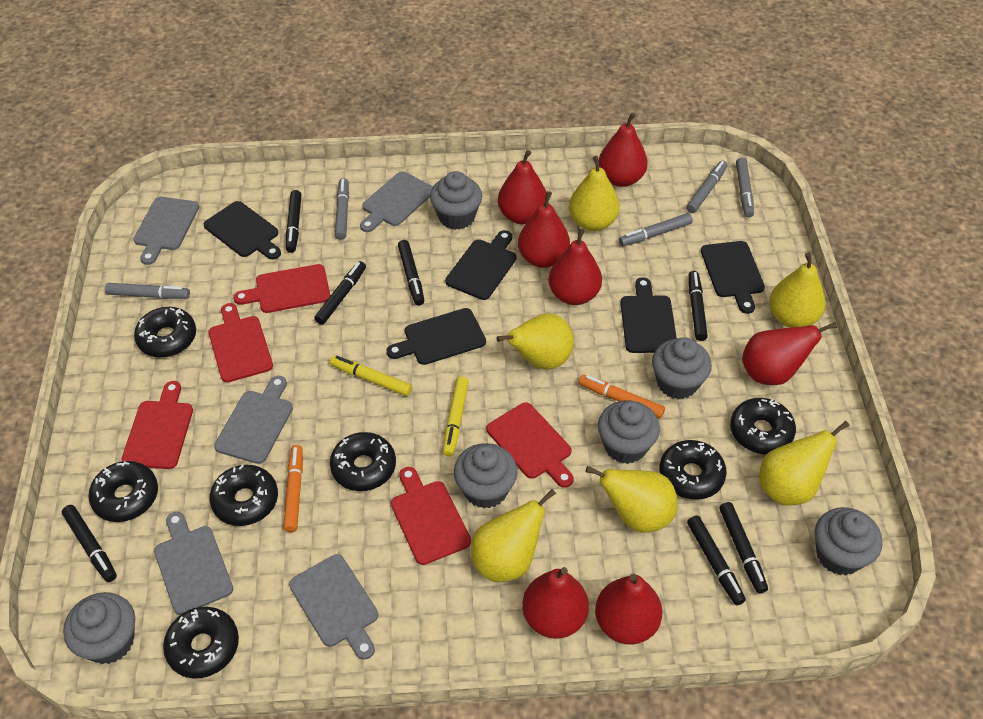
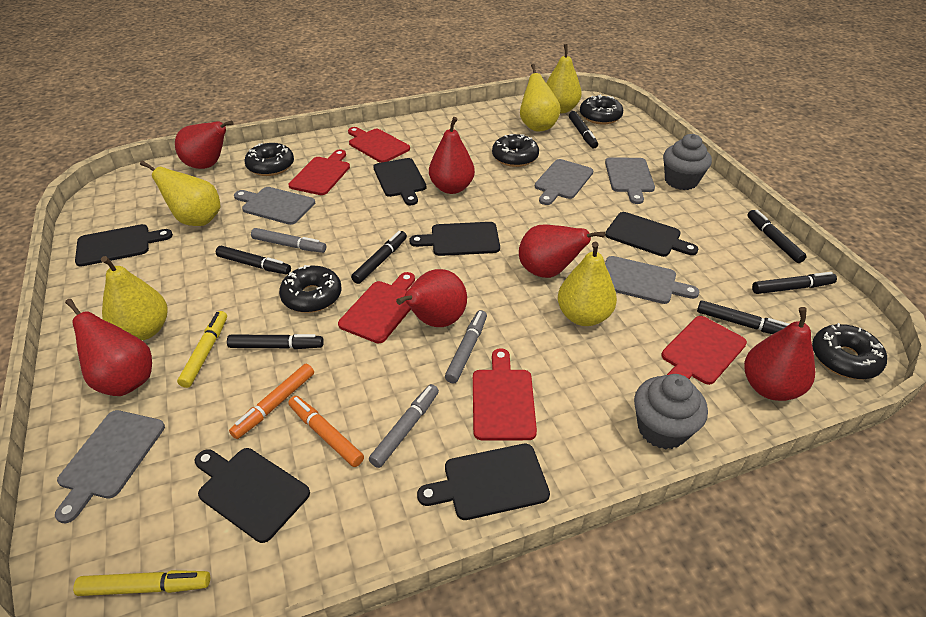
black cutting board: [204,201,281,260] [387,308,486,365] [445,230,516,300] [620,277,677,353] [701,241,765,314] = 5 -> [75,224,173,267] [195,448,310,543] [373,158,426,205] [409,222,500,256] [417,444,550,520] [605,212,698,257] = 6
black donut: [88,461,158,522] [134,307,196,358] [163,607,239,679] [210,465,278,526] [330,432,396,491] [659,440,727,500] [730,398,796,454] = 7 -> [244,143,294,176] [279,265,342,313] [492,134,539,167] [580,95,623,124] [812,323,887,379] = 5
grey cupcake: [63,592,135,664] [430,171,482,230] [454,443,518,509] [598,400,660,464] [652,337,712,399] [815,507,883,575] = 6 -> [634,374,708,449] [663,134,712,190] = 2
grey marker: [105,283,190,299] [335,178,349,240] [619,213,693,246] [686,161,728,213] [736,158,754,218] = 5 -> [251,228,326,253] [369,384,439,468] [445,310,487,383] = 3
red pear: [498,150,546,224] [518,191,570,268] [522,567,589,639] [548,228,602,305] [595,573,662,645] [599,113,648,187] [742,322,837,385] = 7 -> [65,299,152,396] [175,121,233,169] [396,269,467,327] [429,117,475,194] [519,225,605,278] [744,307,815,401] = 6
yellow pear: [471,489,556,582] [496,313,574,370] [569,156,620,231] [586,466,678,533] [759,421,849,506] [769,253,826,328] = 6 -> [101,256,168,340] [140,160,221,226] [520,64,561,131] [546,44,582,113] [558,242,617,326] = 5

